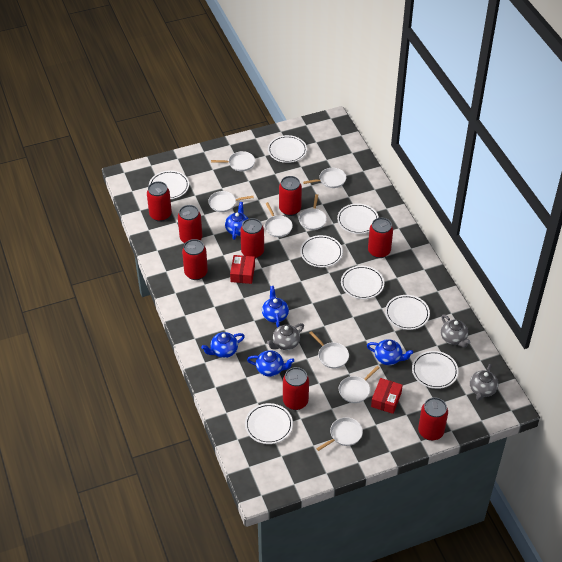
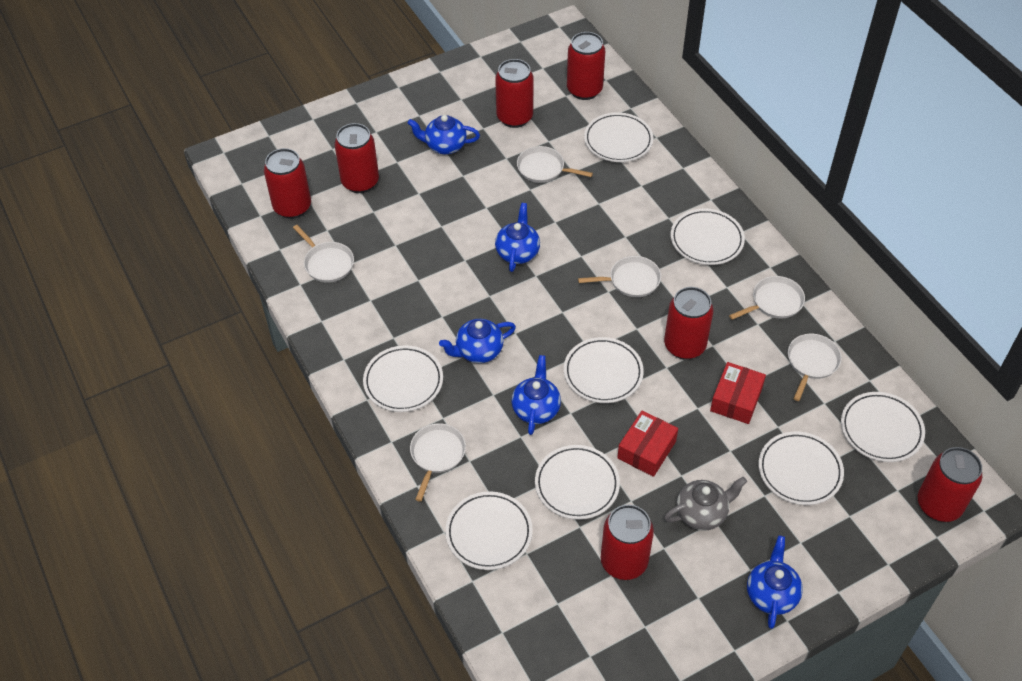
grey teapot: [267,323,304,350] [441,314,470,348] [470,364,498,401] = 3 -> [664,477,747,531] = 1
red can: [147,181,172,222] [178,205,202,243] [182,239,208,280] [240,218,264,259] [279,176,302,216] [283,367,309,410] [368,218,393,258] [418,397,448,441] = 8 -> [264,148,311,219] [335,123,379,193] [495,59,533,128] [567,32,605,100] [601,505,654,580] [664,287,714,360] [918,447,982,522] = 7
white pan: [208,191,254,212] [211,151,255,171] [265,202,293,237] [299,194,327,230] [303,168,346,188] [309,331,349,368] [316,417,363,451] [339,366,380,403] = 8 -> [293,225,354,283] [410,423,466,502] [517,146,593,183] [578,256,661,297] [729,276,805,320] [788,334,842,401] = 6

